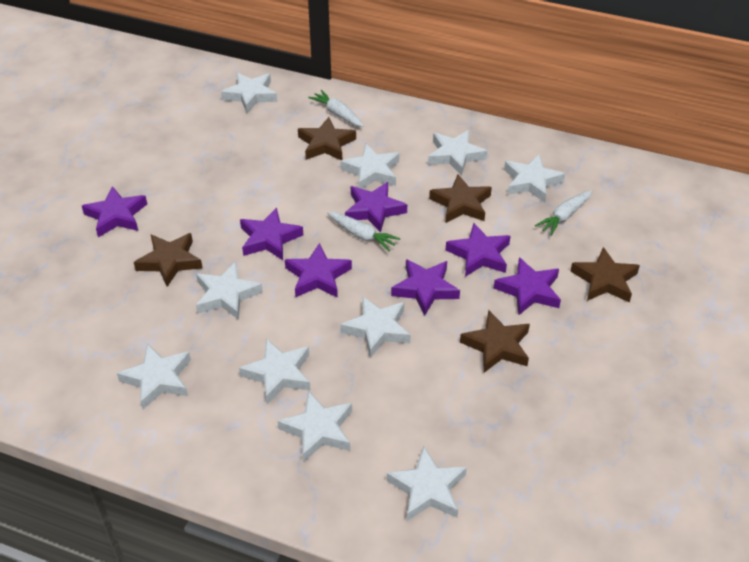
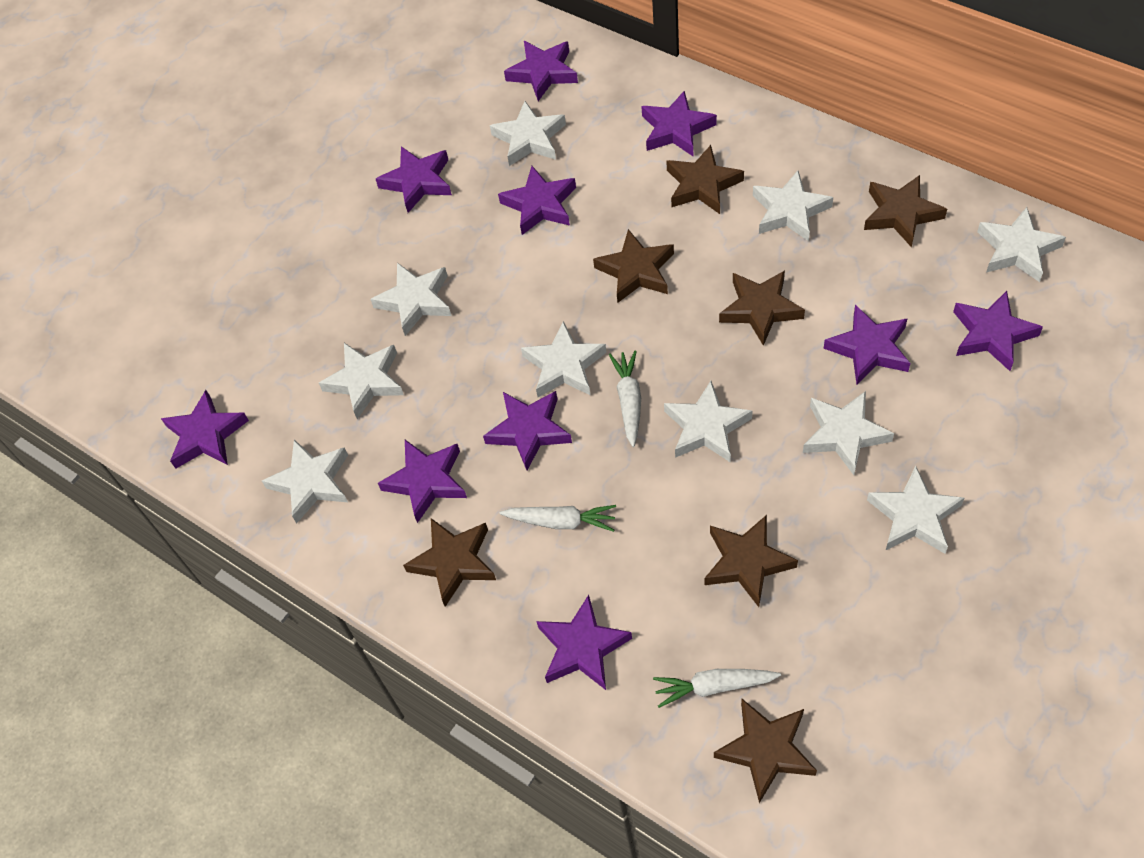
brown star: [134,233,203,287] [298,117,356,160] [429,174,492,223] [460,310,530,373] [570,247,640,303] = 5 -> [403,518,496,607] [593,229,674,303] [666,145,744,214] [705,515,798,607] [714,699,817,803] [719,271,805,346] [864,175,947,248] = 7
purple star: [82,186,147,238] [240,207,303,260] [285,243,352,298] [345,182,407,233] [391,259,460,316] [446,223,510,277] [494,257,561,315] = 7 -> [161,390,249,469] [376,146,452,213] [378,440,467,523] [483,391,572,470] [498,166,576,235] [504,41,578,101] [536,595,632,690] [641,91,717,156] [823,305,910,385] [953,291,1043,371] = 10

